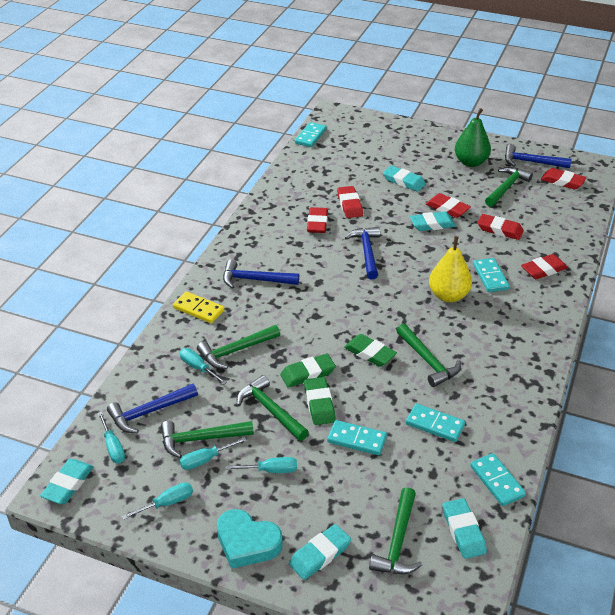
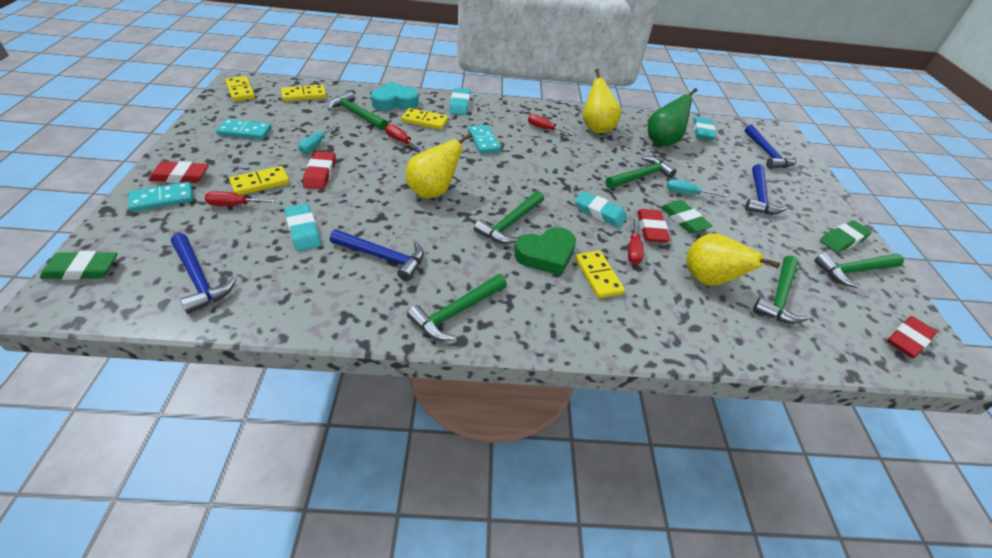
green heart: none = 0 -> [514,227,576,276] = 1
red eraser: [307,207,328,233] [337,186,363,218] [426,193,471,218] [478,214,524,240] [521,254,568,279] [541,168,587,189] = 6 -> [149,161,209,183] [303,151,336,190] [637,209,670,242] [887,316,937,358] = 4
red screwdriver: none = 0 -> [205,191,279,206] [385,124,426,151] [528,114,577,137] [628,217,644,265] = 4
turquoise domino: [295,122,327,147] [327,420,387,455] [406,403,465,442] [470,453,526,506] [473,258,510,292] = 5 -> [128,182,193,212] [216,119,271,140] [468,125,501,154] = 3
turquoise eraser: [40,459,94,504] [289,524,351,580] [383,165,426,192] [410,212,456,231] [442,498,487,559] = 5 -> [285,203,321,251] [449,88,470,115] [575,191,627,228] [693,117,716,140] = 4
turquoise screwdriver: [98,412,125,463] [122,482,193,520] [179,437,247,470] [180,348,227,384] [225,457,297,473] = 5 -> [298,122,339,154] [667,179,728,197] = 2
yellow domino: [173,291,224,323] = 1 -> [225,76,255,101] [229,166,290,195] [281,85,326,101] [401,108,448,130] [575,251,625,298] = 5
yellow pear: [429,236,472,302] = 1 -> [406,133,473,198] [583,69,622,133] [686,233,780,285] = 3

